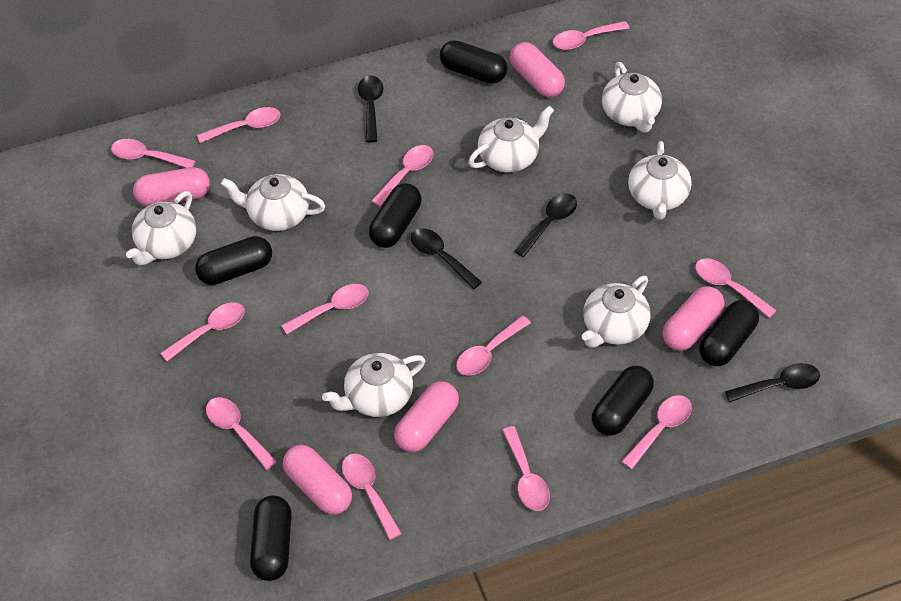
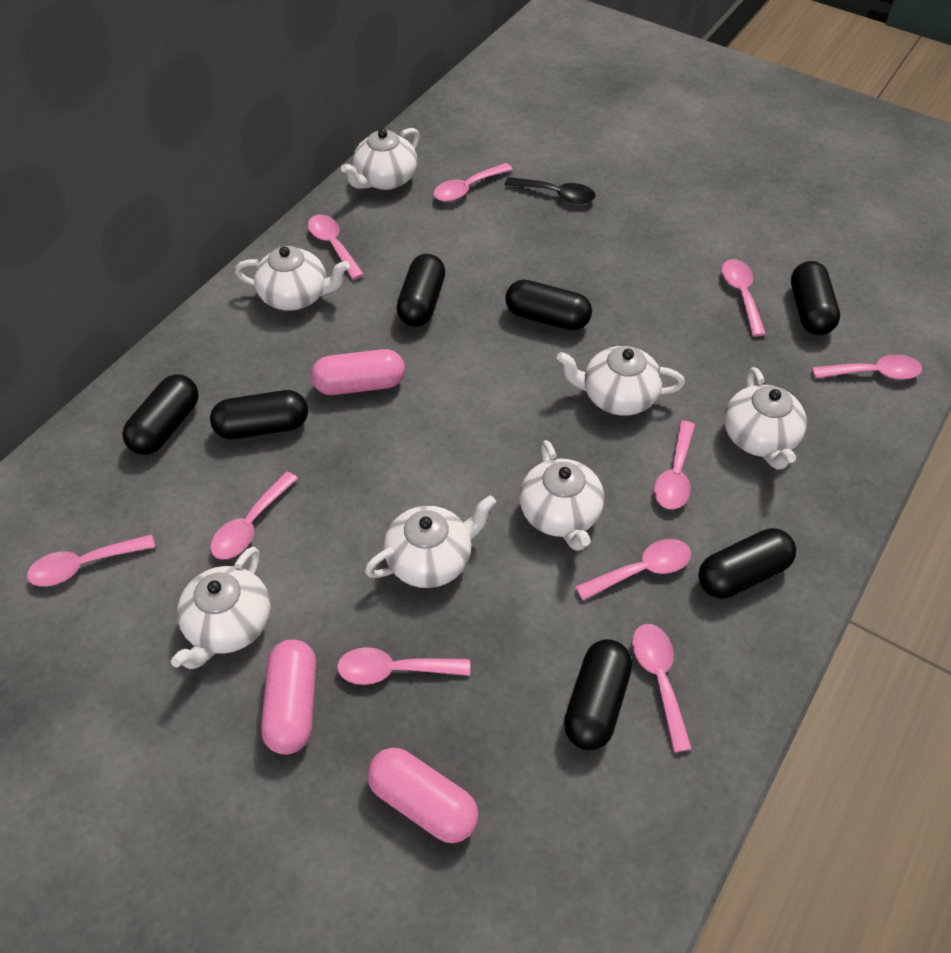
black capsule: [195,236,272,285] [250,495,291,581] [369,183,421,248] [440,40,507,84] [592,366,654,435] [699,300,759,366] = 6 -> [122,374,199,455] [210,390,308,439] [397,254,445,326] [505,279,592,330] [564,639,632,750] [698,528,796,599] [791,261,840,335] = 7
black spoon: [358,76,383,143] [411,228,482,289] [514,193,577,257] [725,363,820,402] = 4 -> [505,177,596,204] = 1
pink capsule: [133,167,210,206] [283,445,352,515] [394,381,459,452] [510,42,565,97] [662,286,724,351] = 5 -> [261,639,316,755] [311,349,405,395] [367,748,479,843] = 3
pink spoon: [111,139,195,168] [160,302,245,361] [197,107,281,143] [206,397,277,470] [281,284,369,334] [342,454,402,540] [371,145,433,207] [456,315,531,376] [502,426,550,511] [553,21,629,50] [621,395,692,469] [695,258,777,318] = 12 -> [27,534,155,587] [210,471,298,560] [308,215,364,280] [337,647,470,685] [434,163,513,202] [575,539,691,601] [632,624,692,753] [654,421,695,510] [721,259,766,337] [812,354,922,380] = 10

